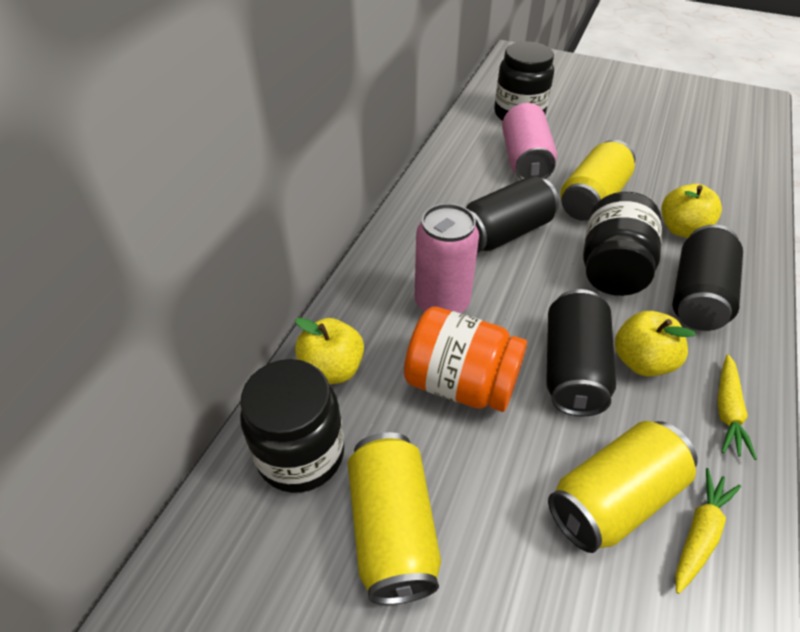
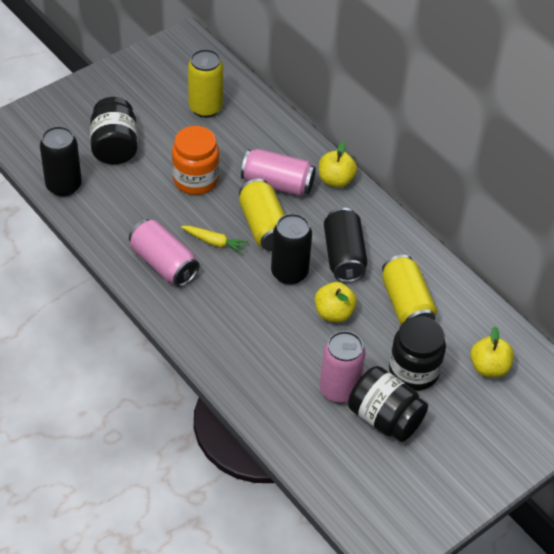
pink can: [415,203,479,313] [502,103,557,180] = 2 -> [129,219,200,287] [241,149,316,196] [320,331,366,403] = 3
yellow carrot: [675,468,741,594] [717,354,757,460] = 2 -> [181,226,249,254] = 1

